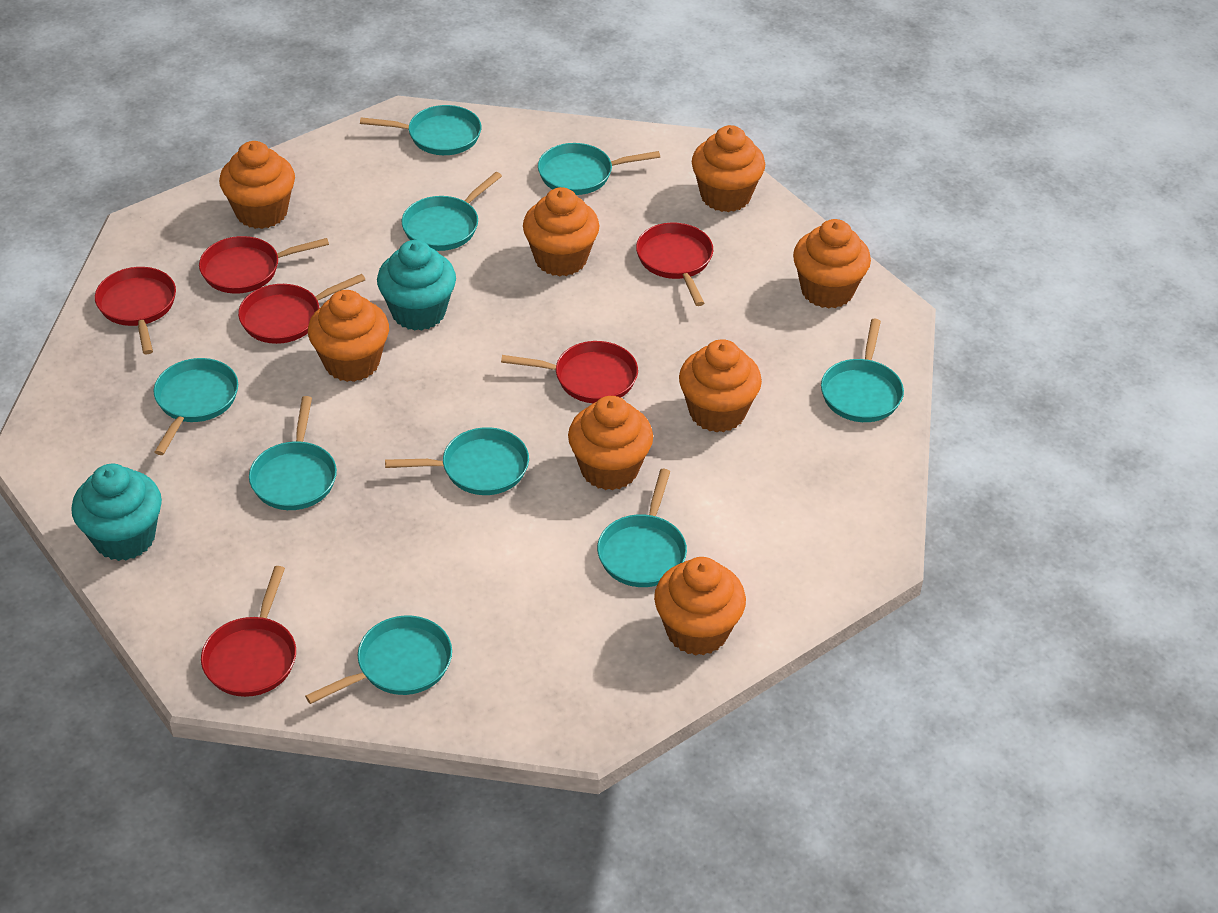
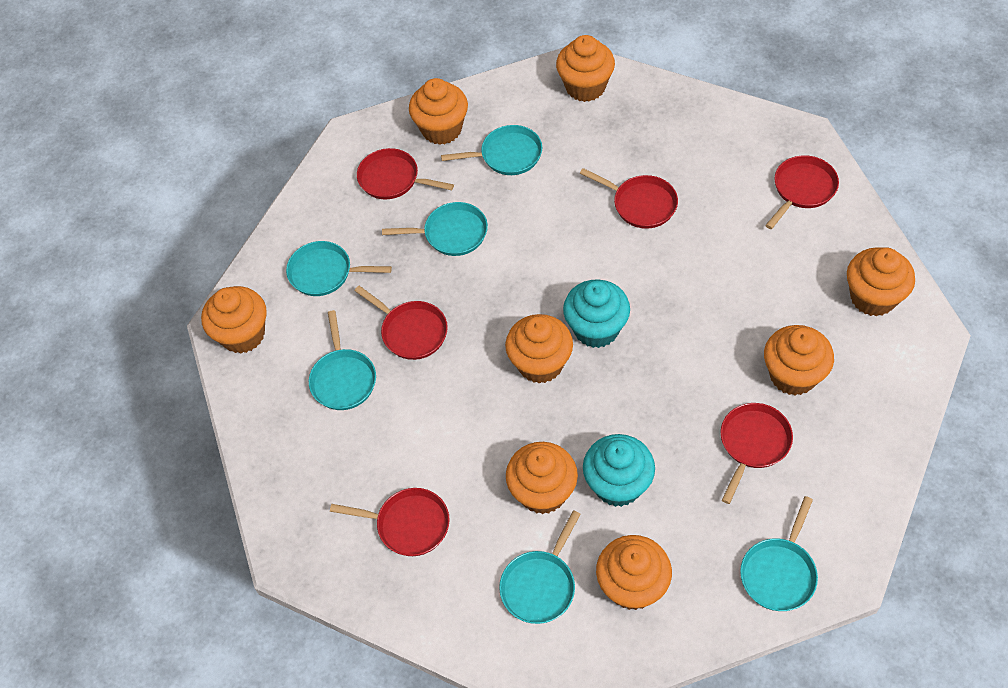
turquoise pan: [154,358,238,455] [249,396,337,510] [305,616,452,704] [360,105,481,155] [385,427,529,495] [402,172,502,251] [538,143,660,195] [597,469,687,587] [821,319,904,422] = 9 -> [286,241,392,296] [309,310,376,410] [382,202,488,256] [441,125,542,175] [499,510,581,624] [740,496,818,611] = 6

